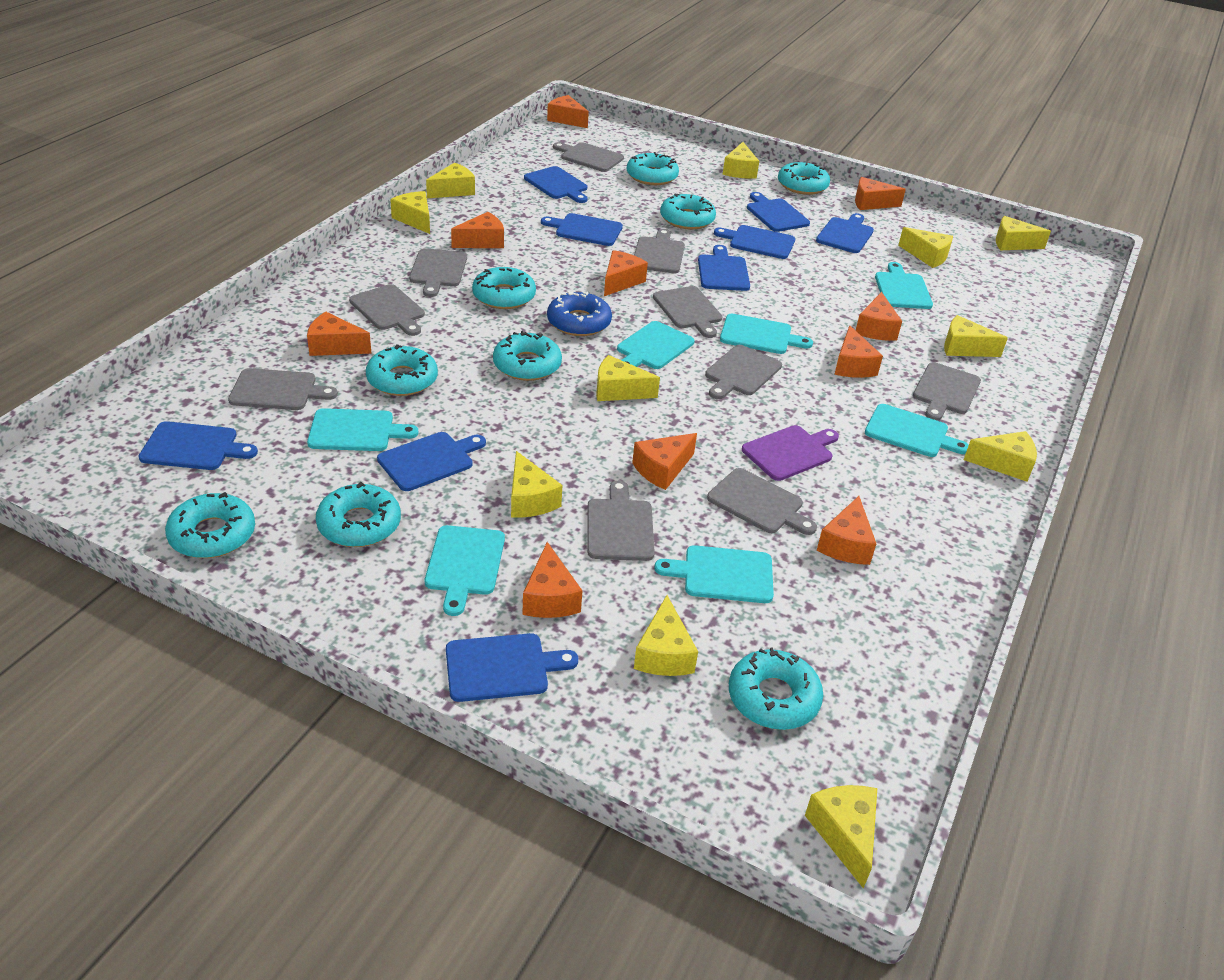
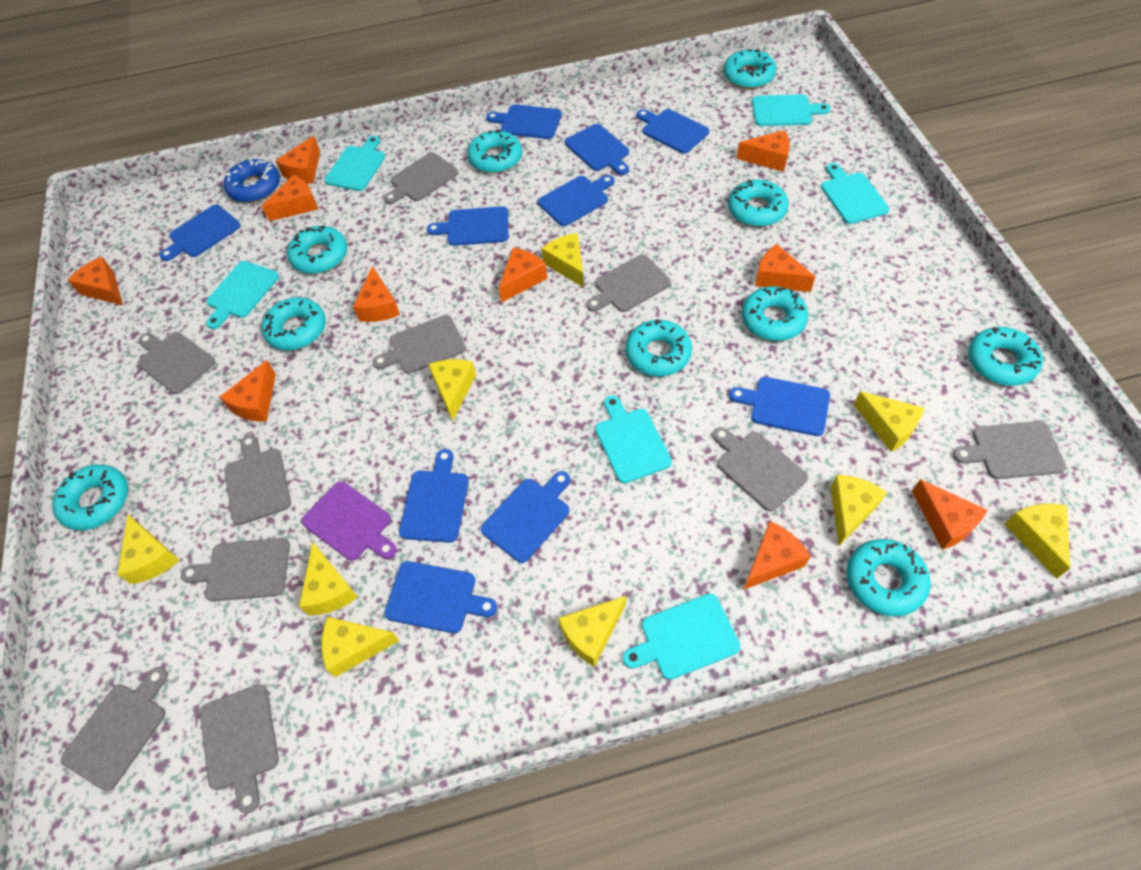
blue cutting board: [139,421,258,470] [377,432,486,491] [446,633,578,702] [524,166,588,203] [541,213,623,246] [698,245,750,291] [714,225,795,259] [747,192,810,232] [816,213,874,253] = 9 -> [160,205,240,261] [384,561,497,633] [399,449,469,543] [427,206,508,246] [481,471,570,563] [486,104,562,139] [538,175,615,226] [565,124,629,175] [636,109,709,154] [729,377,830,436] = 10
turquoise cutting board: [307,408,419,451] [425,525,505,616] [617,321,695,369] [654,545,774,603] [720,314,813,354] [865,404,969,457] [875,262,933,309] = 7 -> [206,261,279,329] [324,136,385,191] [595,395,672,483] [623,593,740,680] [752,94,830,126] [821,163,890,224] = 6
turquoise donut: [165,492,255,558] [316,482,401,547] [366,344,438,396] [472,267,536,309] [493,331,562,381] [627,152,679,185] [660,193,716,230] [729,647,823,730] [778,162,830,195] = 9 -> [52,464,128,530] [262,297,326,350] [287,225,347,274] [467,129,522,173] [625,319,692,376] [723,49,776,89] [728,180,788,227] [742,286,808,341] [846,539,931,617] [968,327,1043,386] = 10
yellow cheese: [390,191,430,234] [426,163,475,198] [511,451,562,518] [596,355,660,401] [634,595,698,676] [723,142,759,179] [805,785,877,888] [898,227,953,268] [944,315,1008,357] [964,431,1037,482] [996,216,1051,250] = 11 -> [117,515,180,584] [299,542,358,616] [321,617,400,677] [428,359,476,422] [541,233,584,288] [558,596,626,667] [831,475,887,546] [854,391,924,452] [1005,504,1070,579] = 9

